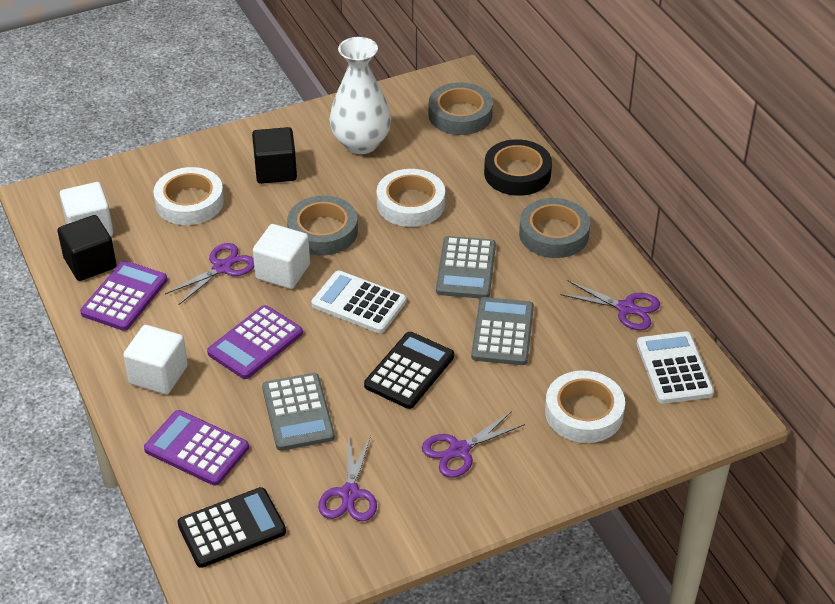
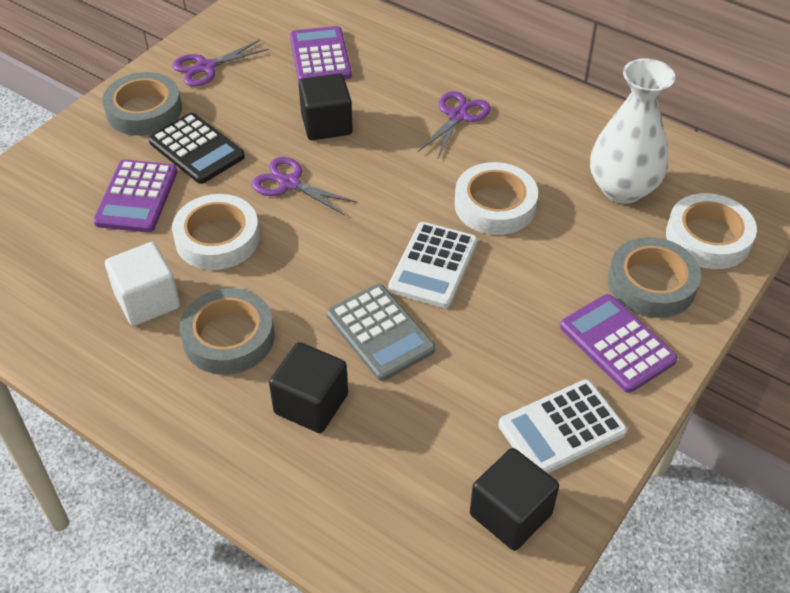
black calculator: [177,487,286,568] [364,332,454,409] = 2 -> [148,113,245,184] = 1
black cube: [57,215,117,281] [252,127,297,184] = 2 -> [269,342,348,433] [299,73,353,140] [470,448,559,551] = 3
black tape: [484,139,552,196] = 1 -> none = 0
grey calculator: [262,373,335,451] [436,236,496,298] [471,297,534,365] = 3 -> [327,284,435,381] = 1
purple scissors: [165,243,254,305] [318,435,377,521] [422,411,525,478] [560,281,660,330] = 4 -> [172,40,269,87] [252,157,358,215] [418,91,491,160] = 3
white cube: [60,182,113,236] [123,325,188,394] [253,224,310,289] = 3 -> [105,242,180,326] = 1

